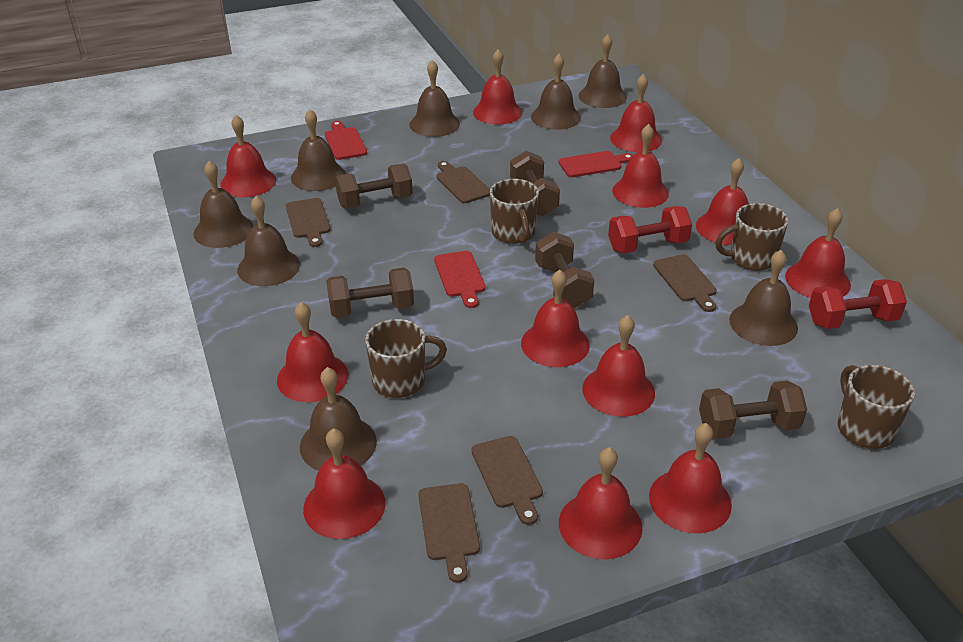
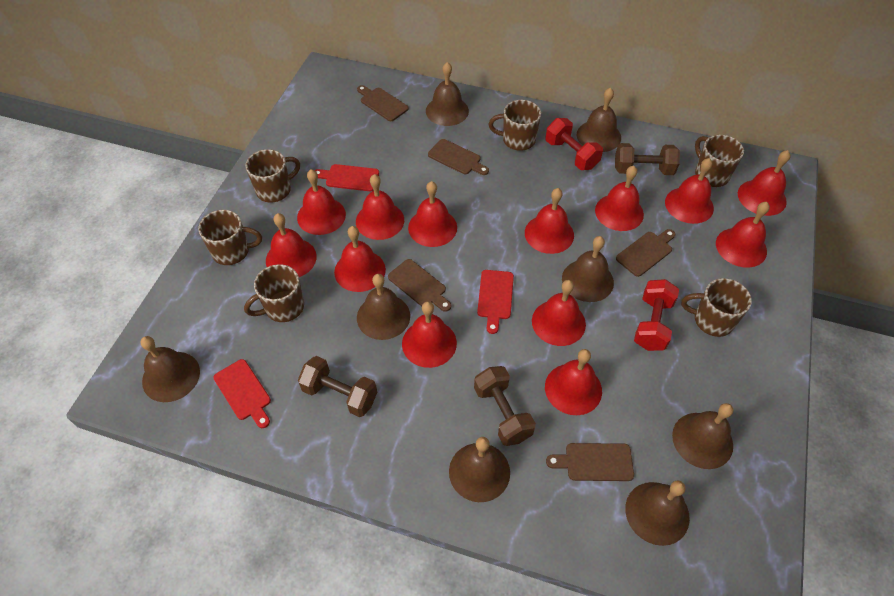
brown dumbbell: [326,268,414,318] [335,164,413,208] [510,151,560,216] [535,232,594,308] [699,380,807,439] = 5 -> [298,356,377,417] [474,366,536,446] [615,143,680,175] = 3
brown mug: [365,319,447,398] [490,179,539,244] [715,203,788,271] [838,365,915,449] = 4 -> [198,210,262,265] [244,264,304,322] [245,149,300,203] [489,100,541,151] [681,278,752,337] [695,135,744,187] = 6
red bell: [220,115,276,198] [277,302,349,402] [303,428,385,539] [473,49,522,125] [521,270,590,367] [559,447,642,559] [582,315,655,417] [610,74,662,152] [612,124,669,208] [649,423,732,533] [696,158,749,245] [785,208,851,298] = 12 -> [266,213,317,277] [297,169,346,235] [334,226,386,292] [356,174,404,240] [402,301,457,368] [408,181,457,247] [525,188,574,254] [532,280,586,346] [545,349,602,415] [595,166,644,231] [665,158,714,224] [716,202,770,268] [738,150,791,216] = 13

